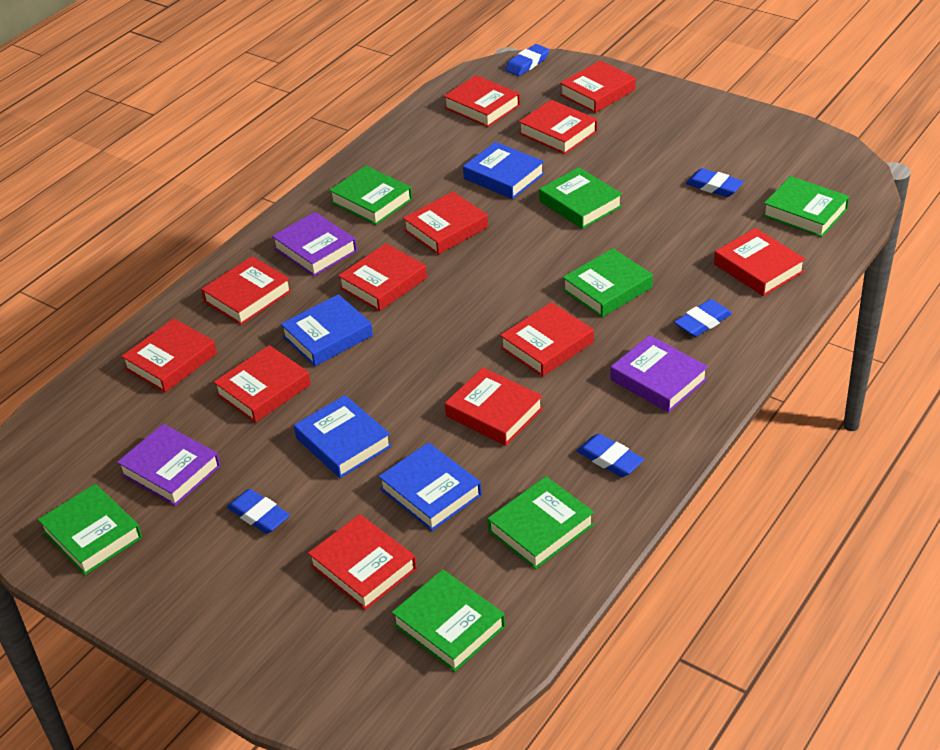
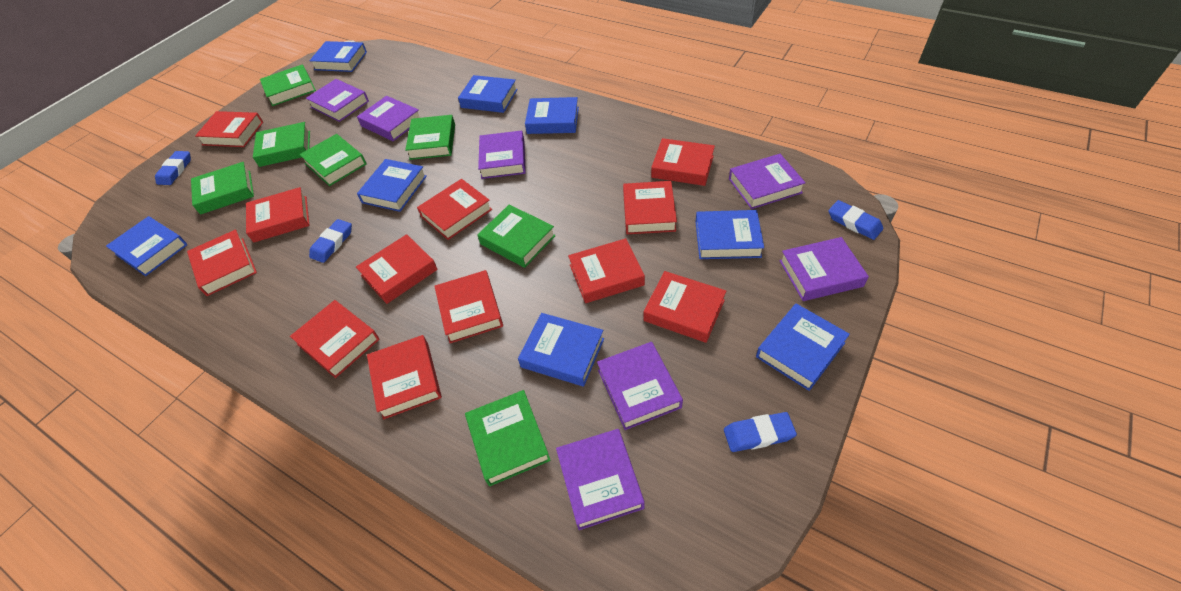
blue book: [281,294,373,366] [294,395,392,478] [379,442,482,531] [463,142,544,199] = 4 -> [106,216,187,276] [310,41,367,72] [357,159,427,212] [458,75,518,113] [518,313,604,387] [525,97,579,134] [695,210,764,259] [756,303,850,391] = 8
blue eraser: [227,489,290,534] [505,44,549,76] [577,434,644,477] [674,299,732,337] [686,168,744,197] = 5 -> [155,151,191,185] [309,219,352,263] [724,412,797,452] [828,200,883,240] = 4
purple book: [117,424,221,506] [272,212,357,276] [610,335,708,413] = 3 -> [306,79,369,122] [357,96,420,141] [478,130,526,179] [556,429,645,530] [597,342,683,430] [729,154,806,209] [779,237,869,301] = 7

